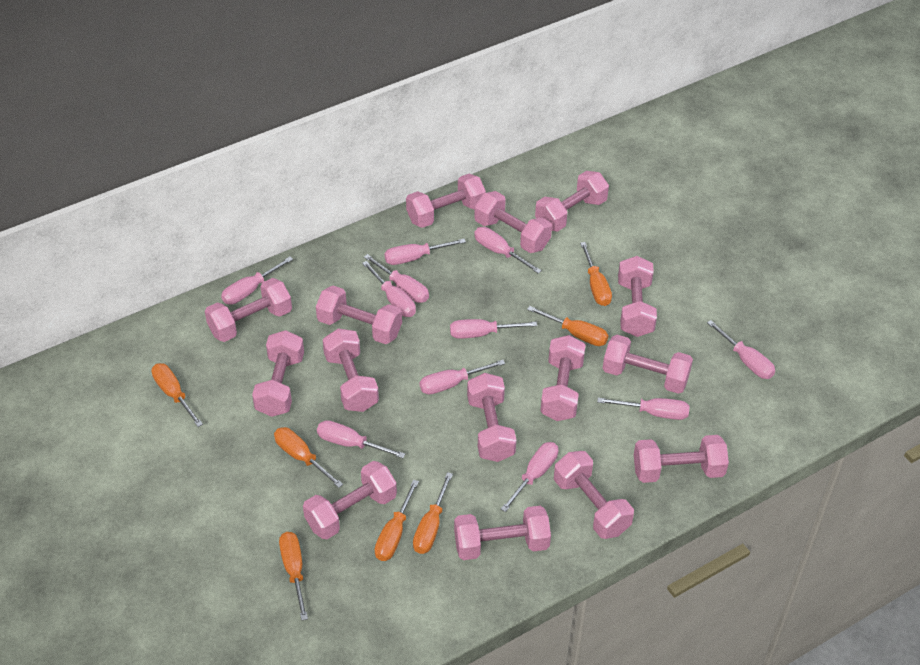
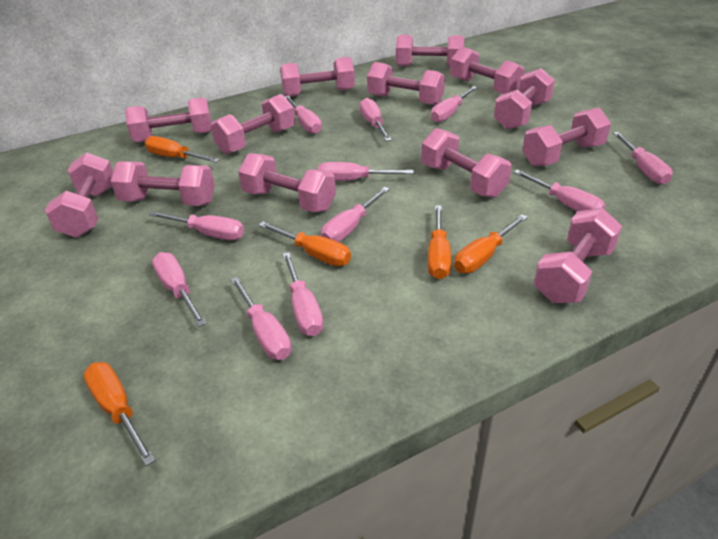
orange screwdriver: [151,363,203,427] [274,427,343,488] [279,532,308,620] [375,480,419,561] [413,472,453,554] [527,306,608,346] [580,242,612,306] = 7 -> [83,362,155,466] [145,136,220,163] [258,221,351,266] [428,205,451,279] [454,214,528,273] = 5
pink dumbbell: [205,278,292,342] [252,330,304,417] [303,461,397,539] [316,286,402,344] [323,328,379,412] [406,174,486,228] [454,506,551,560] [467,373,516,462] [474,191,552,253] [535,171,609,232] [540,335,586,421] [554,451,634,539] [603,335,693,394] [618,256,657,337] [634,435,729,483] = 15 -> [45,153,113,238] [110,161,215,206] [125,97,212,142] [211,94,295,154] [238,153,336,212] [280,57,355,97] [367,62,445,105] [396,35,464,67] [421,128,512,198] [450,47,525,94] [494,68,555,130] [522,108,611,166] [534,208,622,303] = 13

